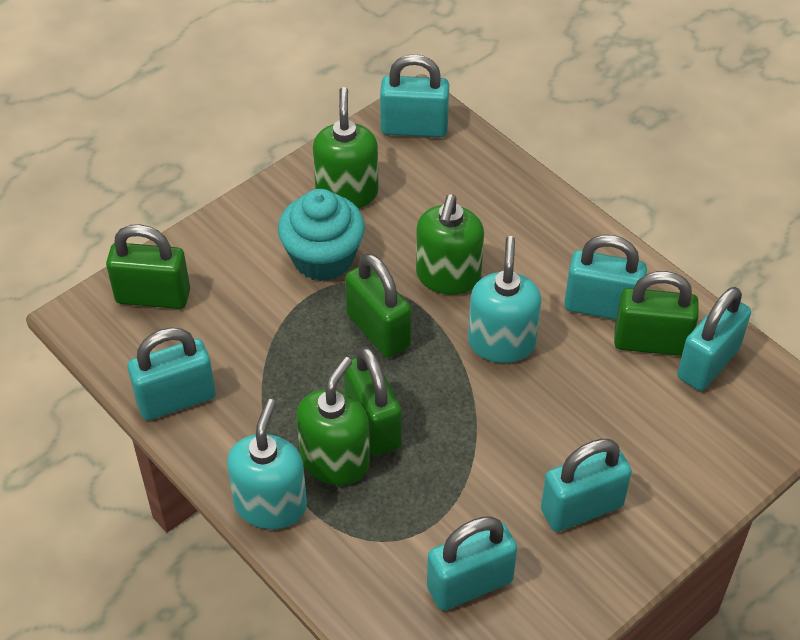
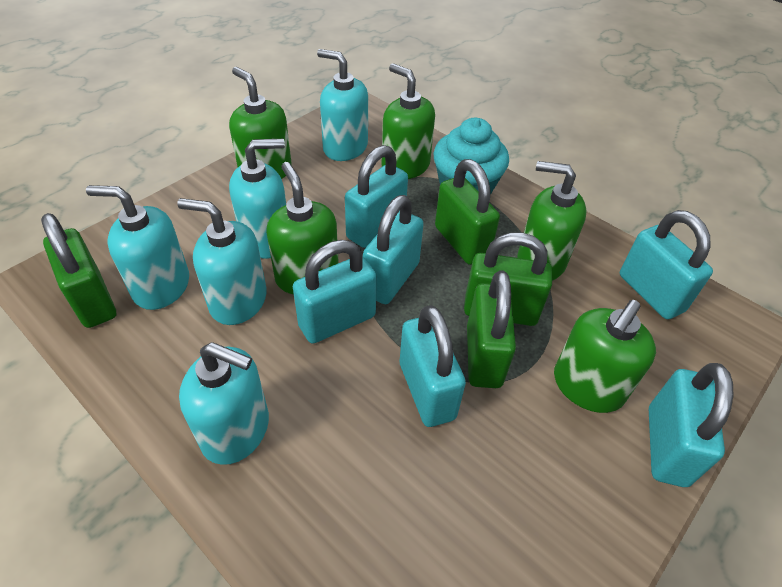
green soap dispenser: [296,357,370,485] [313,87,379,208] [416,194,484,295] = 3 -> [229,67,292,179] [266,162,339,294] [382,63,435,179] [517,161,587,281] [554,300,656,413] = 5
turquoise soap dispenser: [227,399,307,529] [468,236,541,363] = 2 -> [86,185,189,310] [177,198,267,325] [179,342,269,465] [229,139,286,259] [317,49,368,161] = 5

